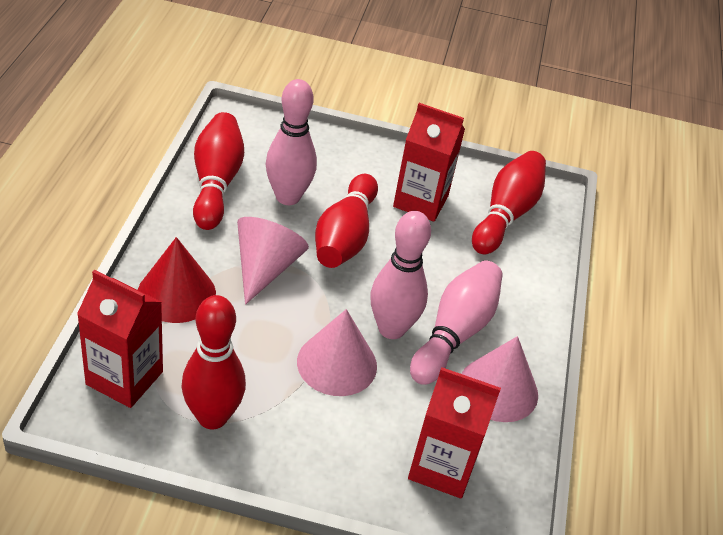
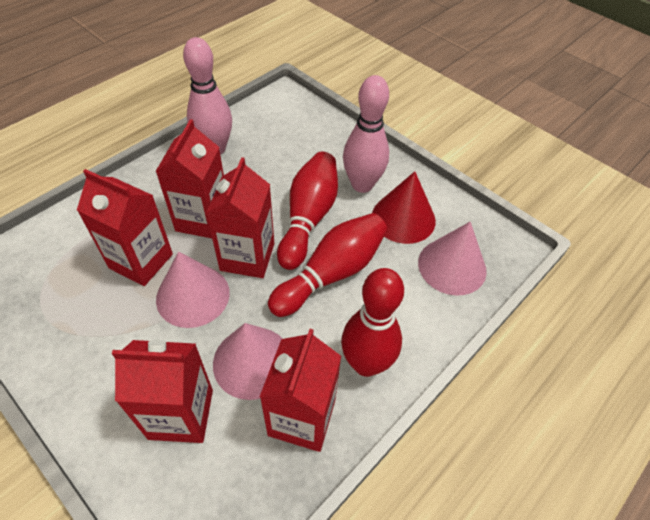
pink bowling pin: [266,79,317,205] [370,211,431,339] [410,260,503,385] = 3 -> [183,37,232,155] [343,75,389,193] = 2
red bowling pin: [181,295,246,429] [193,112,244,230] [315,174,378,268] [472,151,546,255] = 4 -> [268,213,387,317] [277,152,338,270] [341,268,404,377] = 3
red carton: [77,270,163,408] [393,103,465,222] [408,367,501,498] = 3 -> [77,169,173,286] [112,340,213,443] [155,119,224,238] [206,157,274,278] [260,329,341,452] = 5

